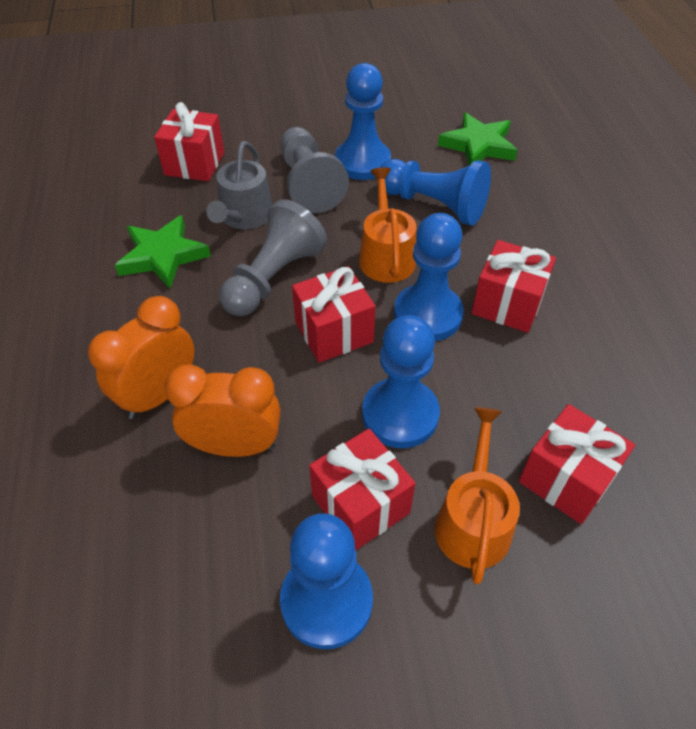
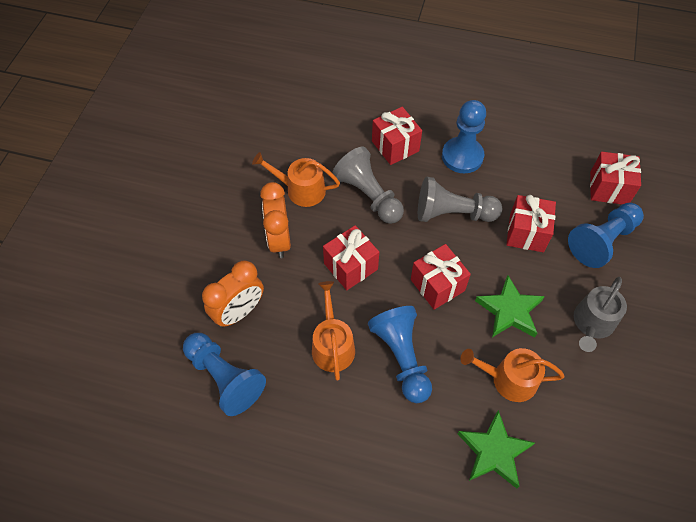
blue pawn: [280,513,373,649] [335,63,391,180] [362,315,440,448] [377,159,491,226] [394,213,464,341] = 5 -> [183,333,266,416] [368,306,432,403] [442,100,486,173] [568,203,644,268] = 4
orange watering can: [359,167,417,283] [435,407,520,584] = 2 -> [252,152,340,207] [312,281,355,381] [460,348,565,402] = 3

